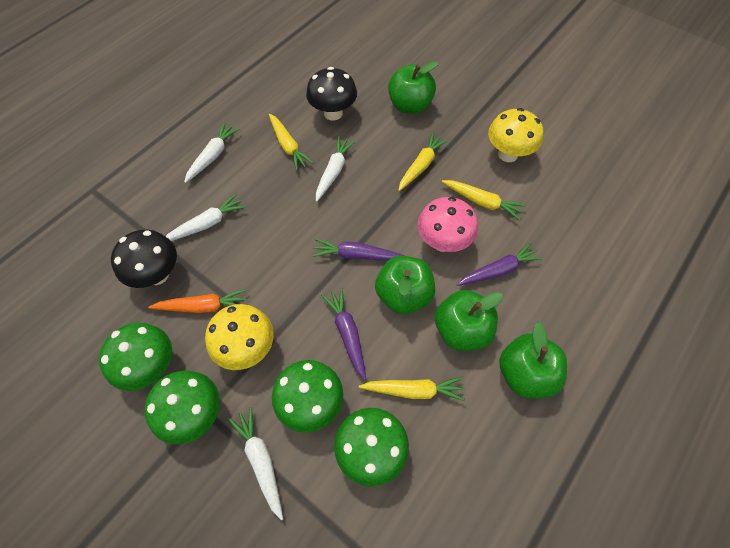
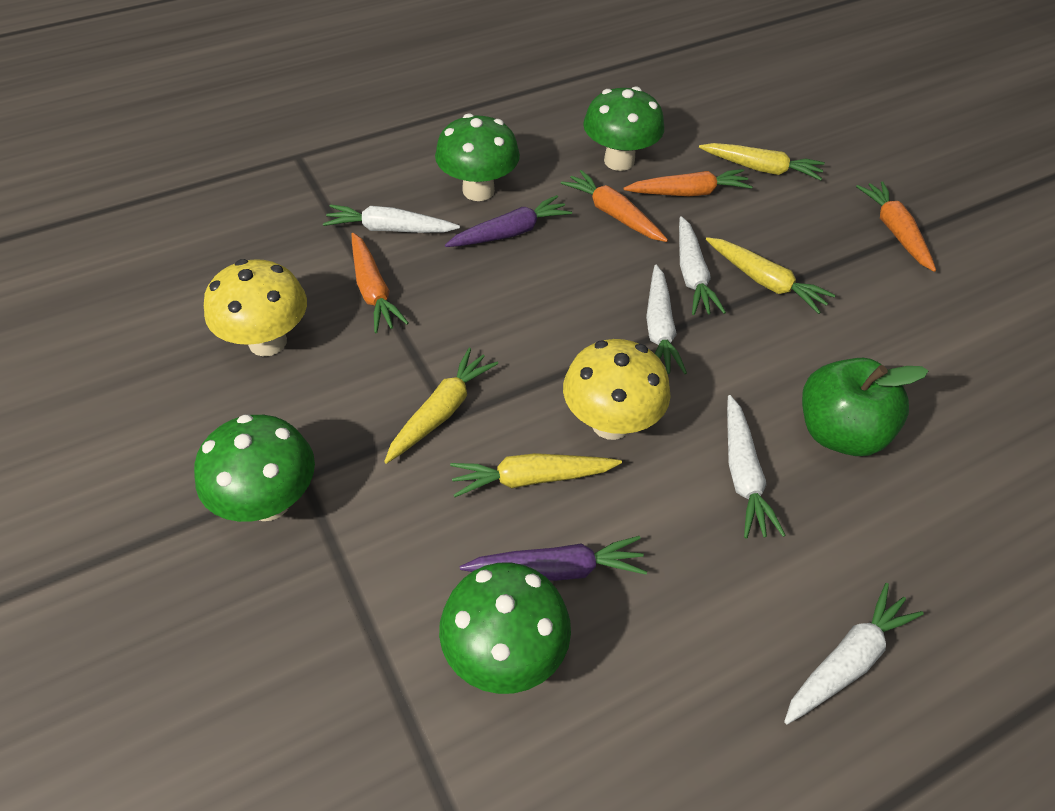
black mushroom: [111,230,177,288] [306,67,357,121] = 2 -> none = 0
green apple: [375,256,435,314] [388,61,438,114] [435,290,503,351] [499,322,567,399] = 4 -> [802,358,928,456] = 1
orange carrot: [148,289,247,313] = 1 -> [351,233,409,333] [561,170,668,242] [623,169,753,196] [856,181,936,272] = 4
pink mushroom: [418,197,478,252] = 1 -> none = 0
purple carrot: [312,239,405,260] [321,288,366,380] [457,242,543,286] = 3 -> [445,195,572,247] [460,536,647,581] = 2
white carrot: [165,194,246,241] [184,122,240,183] [228,407,283,520] [316,136,356,202] = 4 -> [323,204,460,233] [646,265,687,374] [679,216,726,315] [727,395,786,539] [784,583,924,725] = 5

